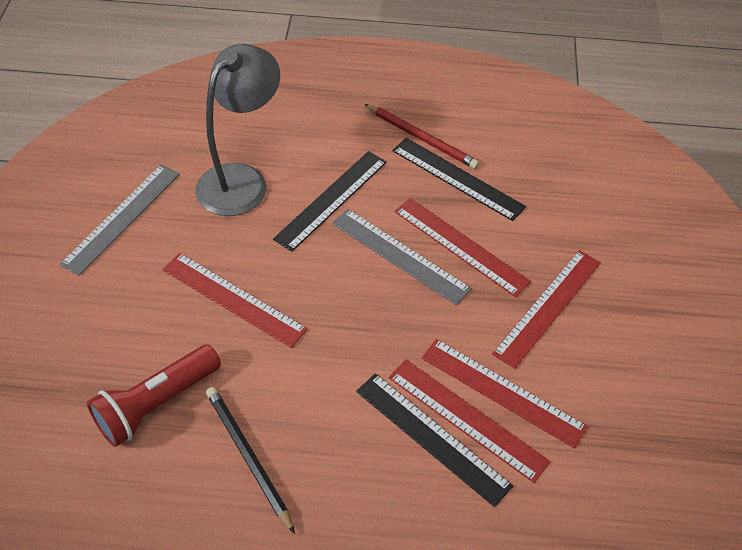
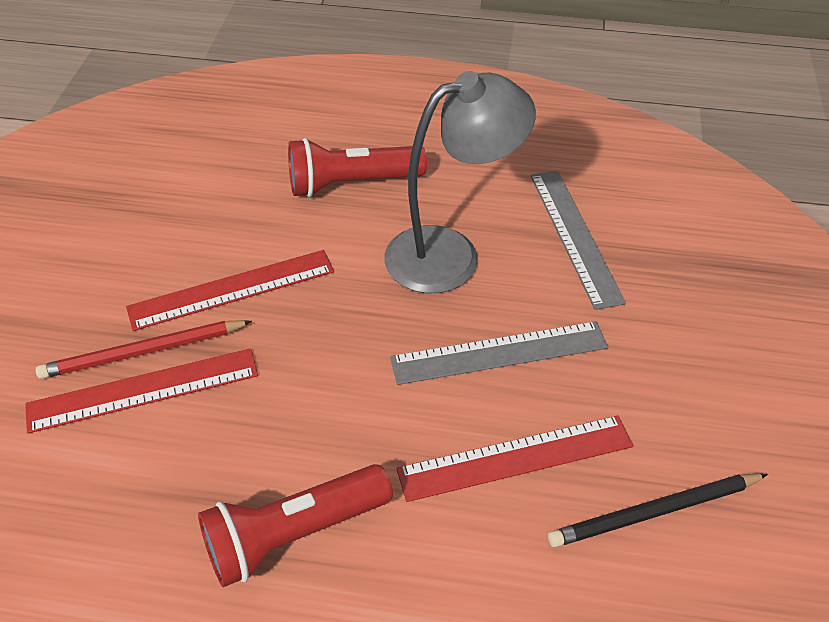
black ruler: [273,151,387,252] [356,373,513,507] [392,138,526,221] = 3 -> none = 0
red flashlight: [87,344,221,447] = 1 -> [198,464,393,587] [288,138,427,197] = 2
red ruler: [162,253,308,348] [389,359,551,483] [394,198,531,297] [422,339,588,449] [492,250,601,369] = 5 -> [25,348,258,434] [126,250,334,331] [396,416,633,502] = 3

